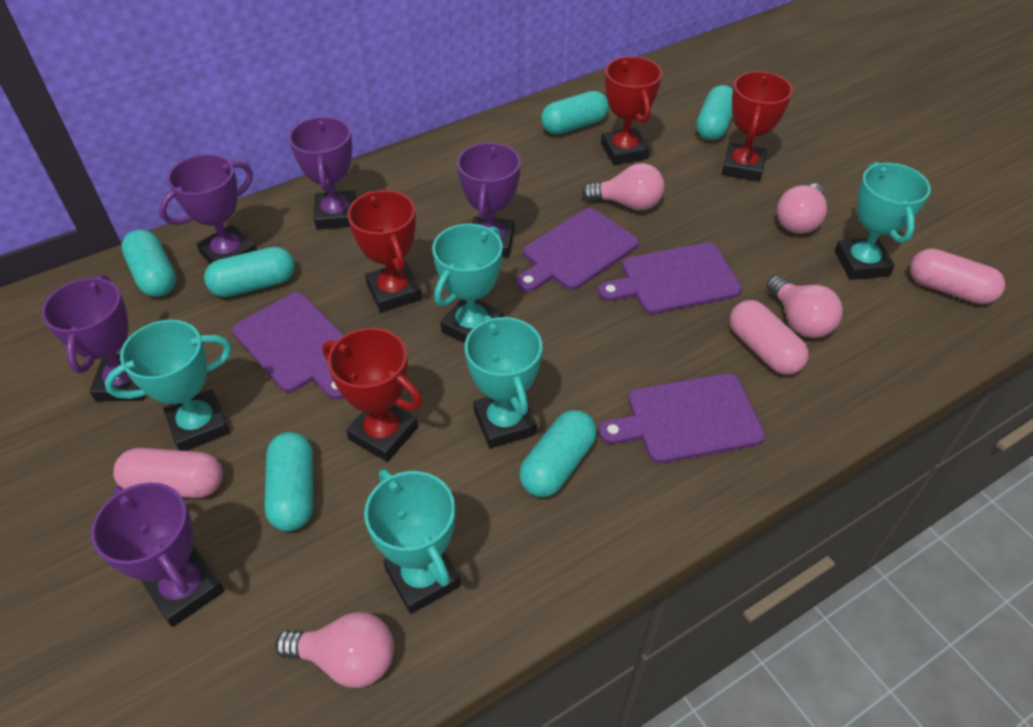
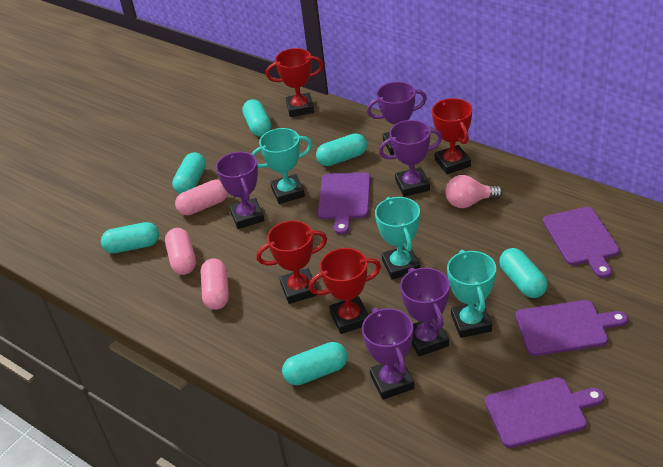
pink light bulb: [275,612,394,688] [582,163,664,211] [766,276,843,338] [777,183,827,234] = 4 -> [445,175,503,208] = 1
turquoise trophy: [104,320,232,451] [364,469,461,614] [432,224,503,343] [465,315,542,448] [835,162,931,280] = 5 -> [252,128,313,204] [375,197,420,280] [447,250,496,338] = 3

